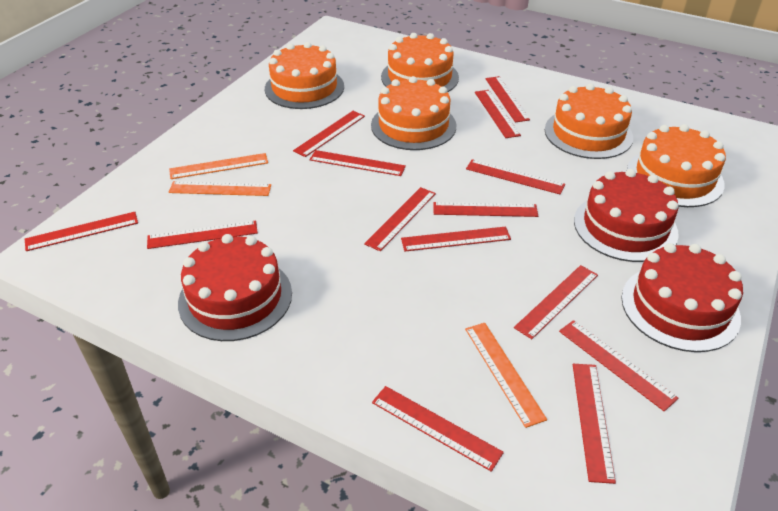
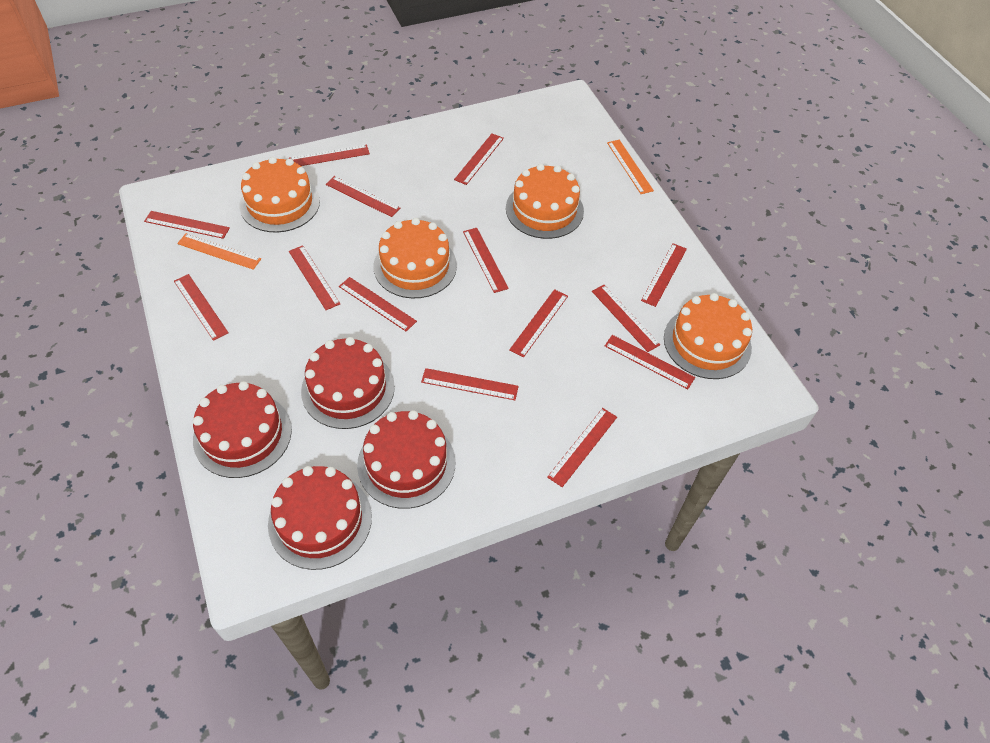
orange cake: [265,42,344,109] [371,76,457,150] [381,33,459,92] [545,83,633,159] [627,124,726,207] = 5 -> [239,157,320,233] [374,218,457,299] [506,164,584,239] [664,293,752,379] = 4
orange ruler: [169,153,268,179] [169,181,271,196] [465,323,547,428] = 3 -> [177,233,261,270] [607,140,654,194] = 2
red cake: [178,234,292,341] [574,169,679,262] [621,243,743,352] = 3 -> [193,381,292,478] [268,466,372,570] [301,337,395,429] [357,410,455,509] = 4

